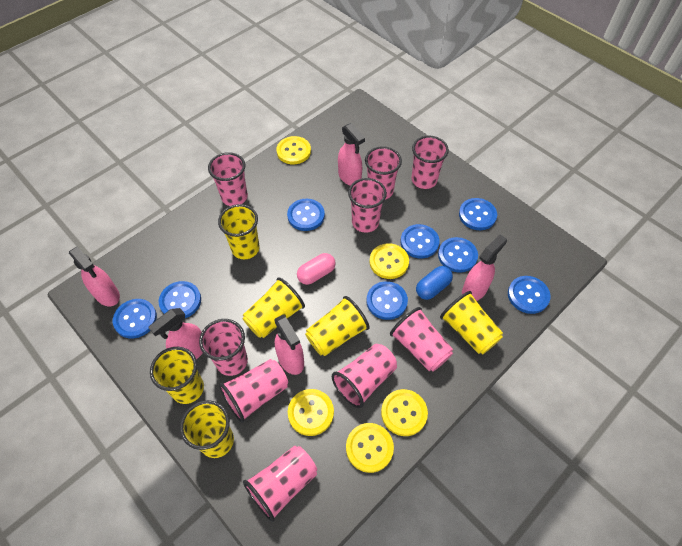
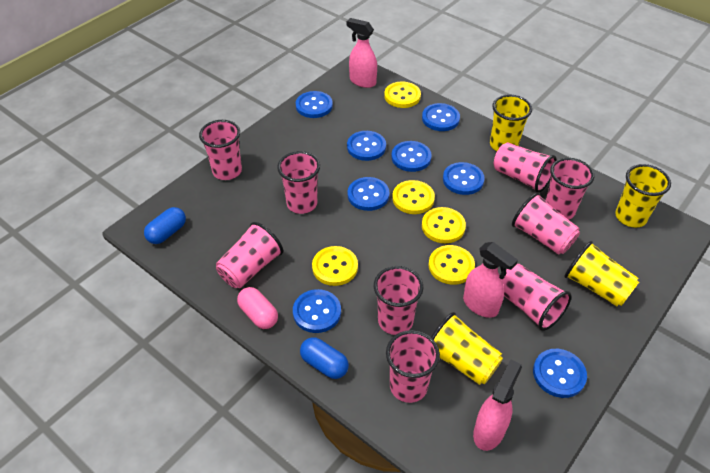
blue capsule: [416,266,453,300] = 1 -> [144,207,186,244] [300,337,349,379] = 2
pink spray bottle: [69,246,120,306] [148,308,203,359] [274,315,304,375] [338,123,365,186] [462,234,507,301] = 5 -> [347,18,377,88] [463,242,518,318] [473,360,522,451] = 3
yellow cup: [150,347,204,404] [180,400,234,458] [218,204,260,259] [242,277,305,338] [305,296,370,356] [440,291,503,354] = 6 -> [431,312,503,385] [490,95,532,151] [564,241,639,306] [615,164,671,227] = 4

